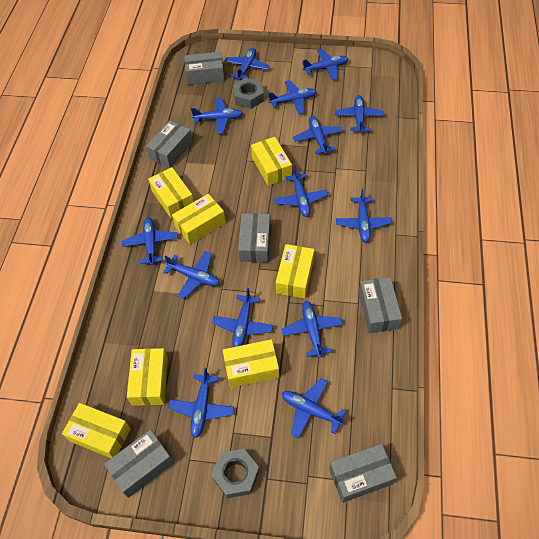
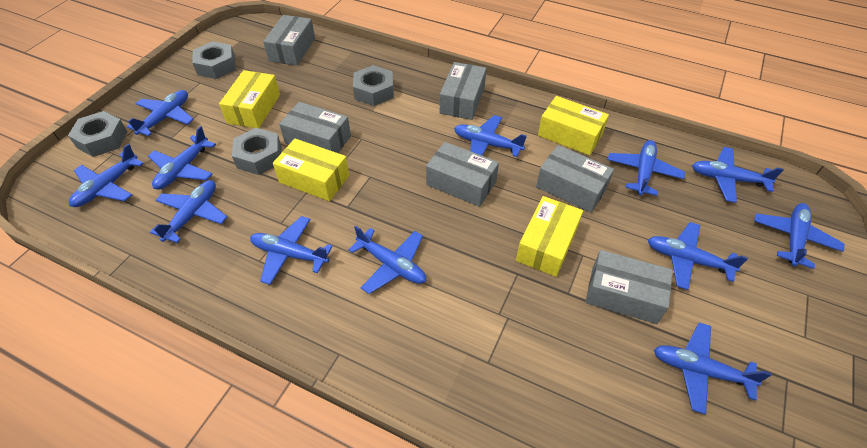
blue plane: [122,217,178,265] [163,251,219,299] [168,368,234,438] [191,98,243,134] [212,288,273,347] [225,48,270,80] [268,80,317,114] [274,166,328,217] [282,301,343,358] [282,378,346,438] [293,116,343,154] [302,49,348,80] [335,95,384,133] [336,189,392,243] = 14 -> [69,144,144,207] [127,90,194,136] [148,126,216,190] [150,180,227,243] [250,216,333,285] [348,226,426,294] [454,115,527,157] [608,140,685,196] [648,222,748,290] [654,322,772,415] [692,147,784,203] [754,203,844,269] = 12
grey nut: [211,449,260,498] [233,78,264,109] = 2 -> [68,111,127,157] [192,41,236,79] [232,128,282,175] [353,65,394,106] = 4
yellow box: [62,403,131,458] [127,348,168,406] [148,167,194,218] [172,194,226,244] [223,339,279,388] [251,137,292,186] [276,244,314,299] = 7 -> [219,70,280,128] [273,139,349,201] [516,196,583,277] [538,96,609,155] = 4

